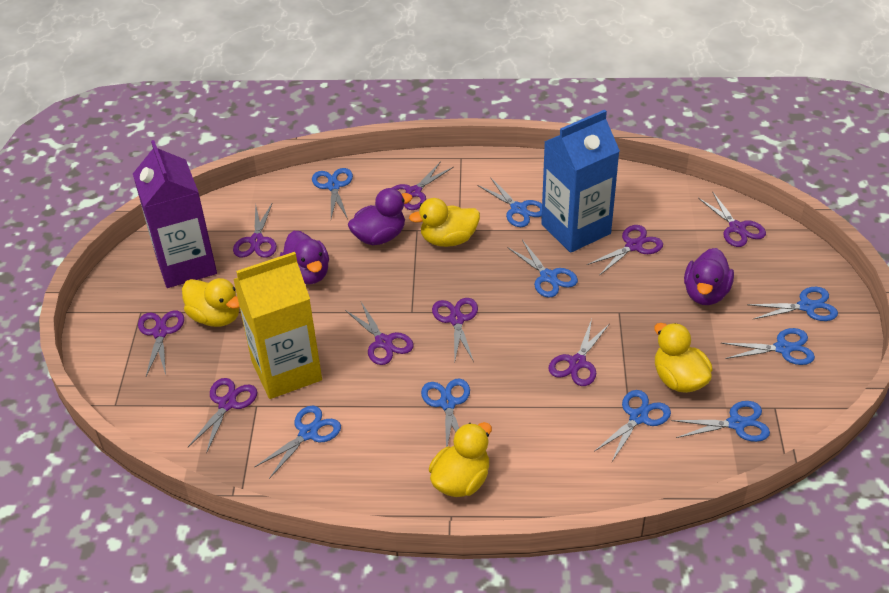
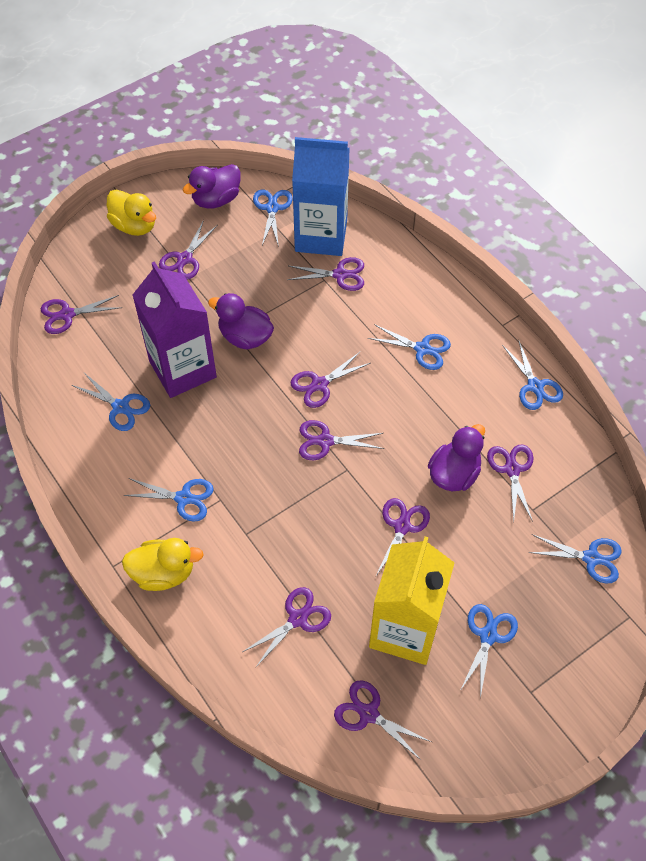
blue scissors: [254,405,341,479] [312,168,353,219] [421,379,470,447] [477,177,542,227] [508,240,578,298] [595,390,671,463] [671,401,770,442] [721,328,815,365] [747,287,838,321] = 9 -> [72,373,150,431] [123,478,214,521] [253,190,293,247] [368,324,451,370] [460,604,518,698] [502,339,563,410] [529,534,622,584] = 7
yellow duck: [182,278,239,327] [409,198,480,247] [429,422,492,497] [654,323,713,393] = 4 -> [107,190,156,236] [122,538,204,591] = 2

